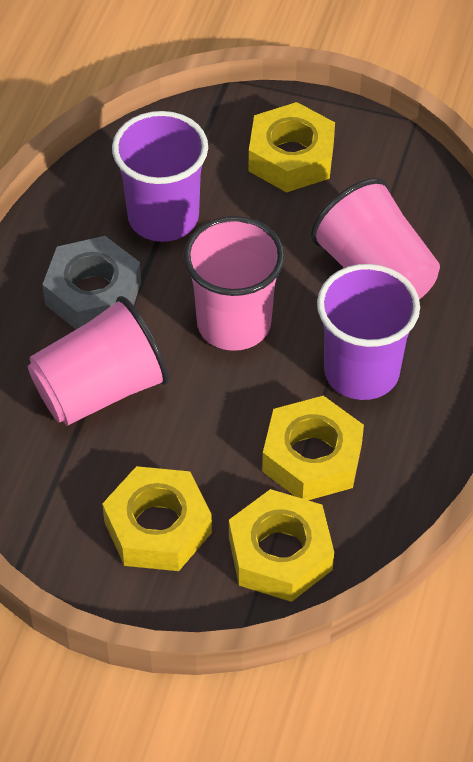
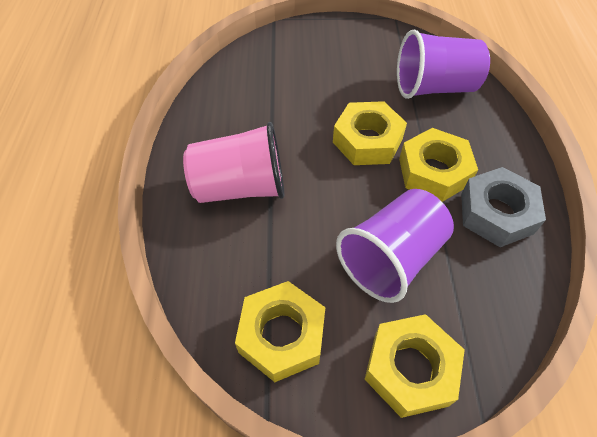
pink cup: [28,296,169,426] [184,216,285,351] [311,178,440,299] = 3 -> [183,122,284,203] = 1

